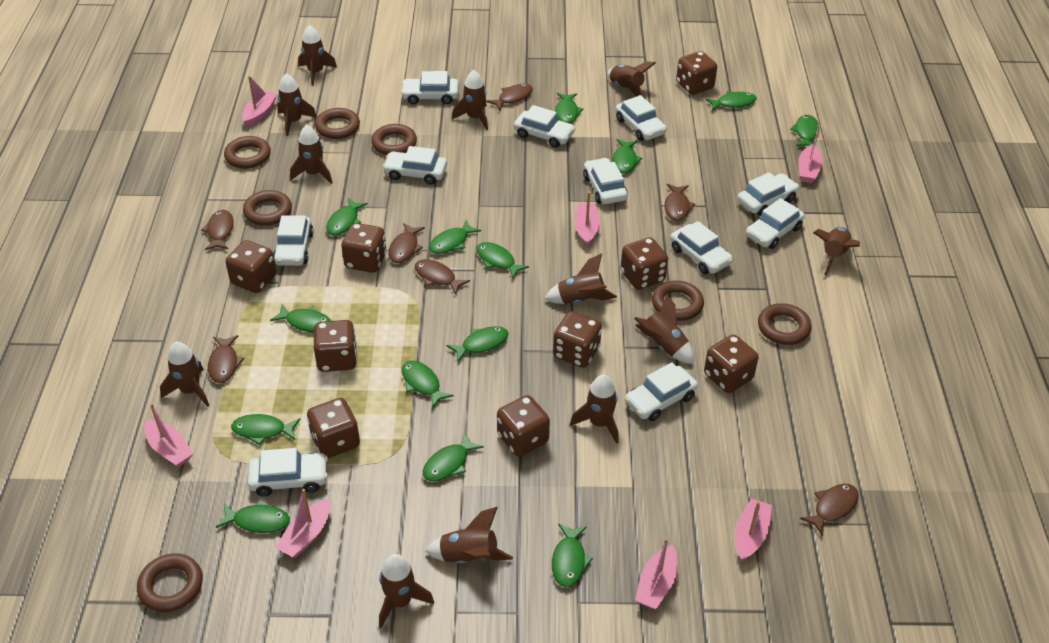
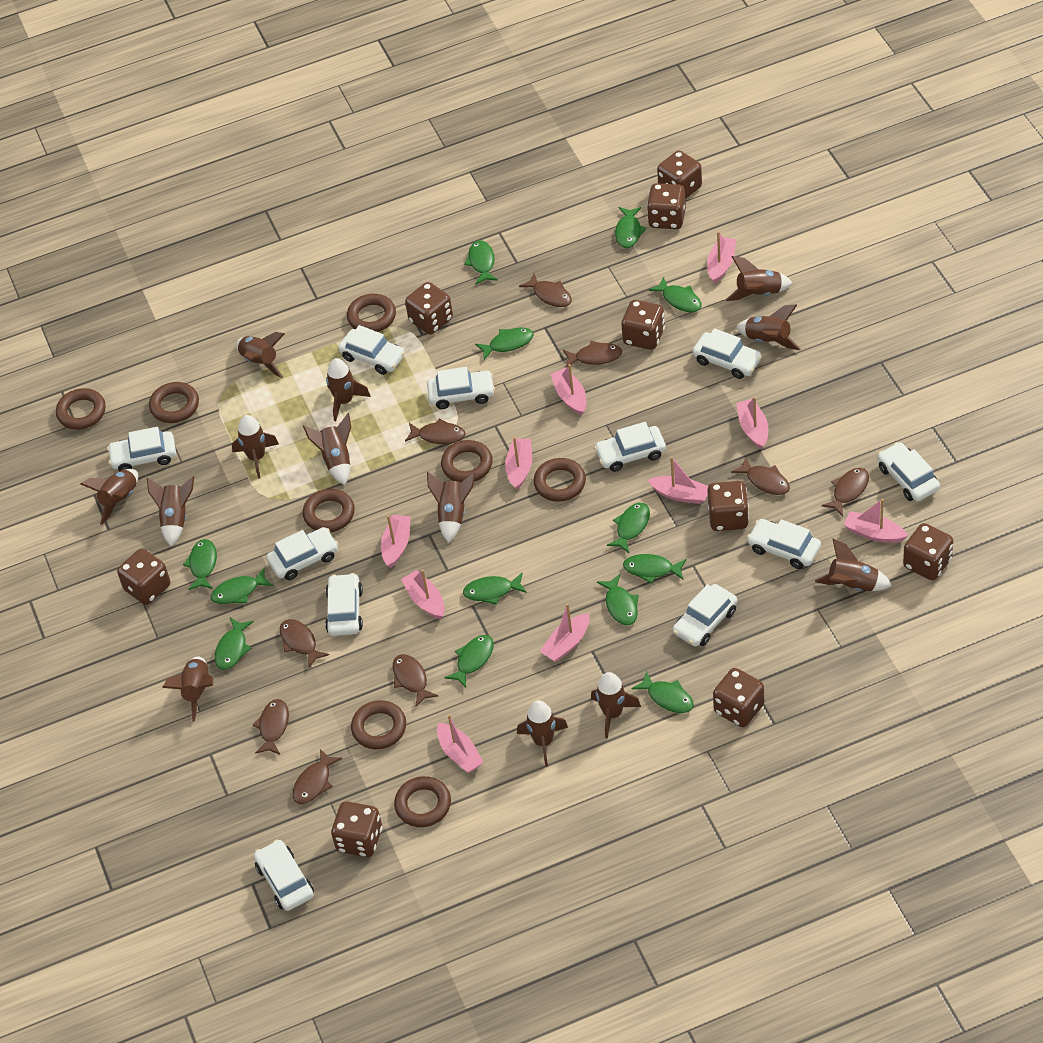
brown fish: [201,210,234,250] [208,335,244,383] [388,223,425,263] [415,259,470,295] [486,84,533,111] [664,184,695,221] [800,484,859,536] = 7 -> [253,699,289,755] [280,619,329,669] [292,749,342,804] [393,654,438,707] [405,418,465,444] [519,273,572,307] [563,341,622,368] [731,457,790,495] [822,468,869,516] = 9
brown ring: [137,554,203,612] [224,136,271,169] [243,190,292,226] [315,108,360,139] [371,124,417,155] [652,280,704,321] [758,303,812,345] = 7 -> [56,388,106,430] [149,382,199,423] [303,489,355,532] [347,294,396,332] [351,700,406,749] [394,776,451,827] [441,440,493,482] [533,458,586,502] = 8
brown rocket: [160,342,209,407] [277,73,317,136] [290,125,333,184] [298,25,337,86] [379,554,434,628] [425,507,513,564] [452,70,488,130] [545,253,617,304] [570,374,619,444] [607,62,656,98] [634,294,694,364] [813,227,860,275] = 12 -> [80,469,138,525] [147,476,194,546] [162,656,213,722] [232,415,279,478] [236,332,285,378] [303,413,351,485] [326,358,371,421] [427,472,475,543] [517,700,568,767] [591,672,641,739] [726,256,792,301] [736,304,801,350] [815,539,892,591] = 13
green fish: [216,499,290,533] [231,414,300,445] [270,304,331,332] [326,198,368,235] [402,361,454,408] [423,432,484,481] [429,220,481,254] [446,326,509,362] [476,242,529,278] [552,523,593,587] [555,93,583,124] [612,139,642,173] [705,91,757,111] [790,115,819,146] = 14 -> [183,539,217,590] [211,568,273,604] [215,618,254,670] [444,635,494,688] [463,572,527,605] [464,240,498,285] [475,327,534,360] [597,574,639,625] [607,503,650,553] [615,207,647,248] [623,554,687,584] [631,671,694,713] [648,277,702,312] = 13
pink boat: [144,403,193,467] [242,76,277,127] [275,489,331,558] [574,192,600,247] [635,538,677,609] [735,498,772,561] [798,125,823,183] = 7 -> [381,515,411,568] [401,569,444,619] [437,714,484,773] [505,437,532,490] [540,603,590,662] [551,364,586,415] [648,457,708,504] [707,231,736,284] [736,397,768,449] [844,499,908,543] = 10

